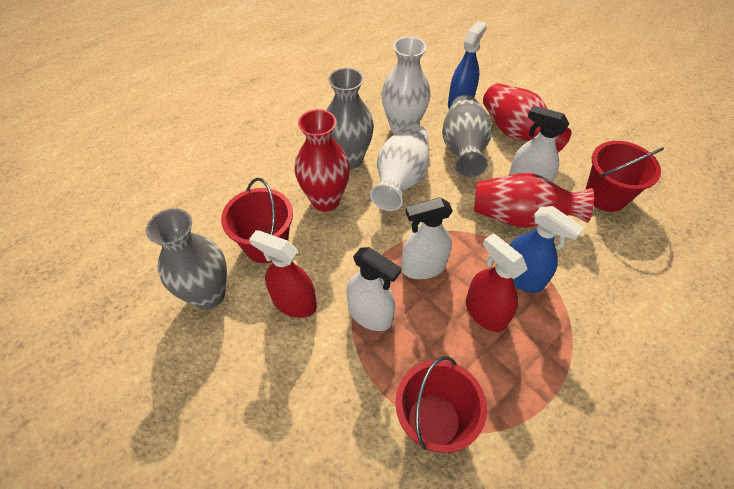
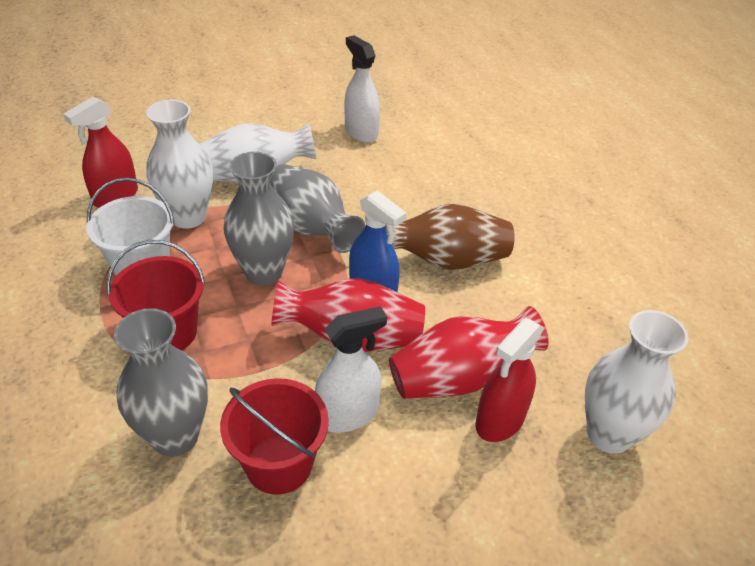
blue spray bottle: [448,21,487,108] [510,206,585,293] = 2 -> [349,191,407,292] = 1
brown vase: none = 0 -> [385,204,515,270] = 1
red bucket: [221,178,293,263] [396,356,487,453] [585,141,664,212] = 3 -> [107,240,205,351] [220,378,329,495] = 2
red vase: [294,109,350,212] [474,173,594,228] [483,83,572,152] = 3 -> [272,278,425,352] [389,306,549,399] = 2
white bucket: none = 0 -> [86,178,175,276] = 1
white spray bottle: [346,247,402,331] [401,198,453,279] [509,105,569,182] = 3 -> [315,306,387,432] [345,35,380,143] = 2
white vase: [370,124,429,211] [382,37,431,134] = 2 -> [146,100,213,229] [200,123,316,183] [585,310,689,454] = 3

